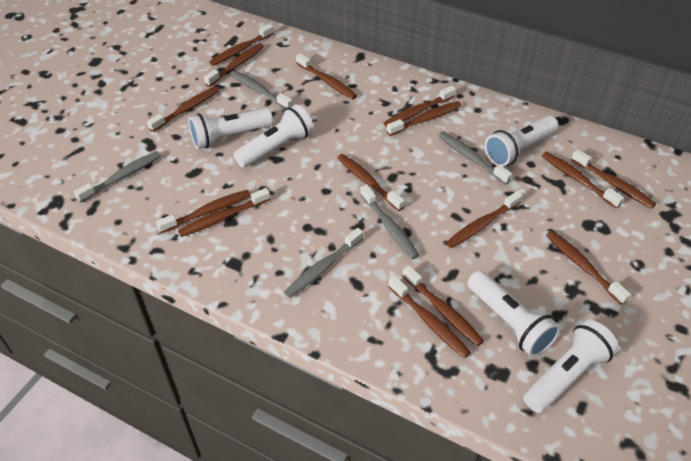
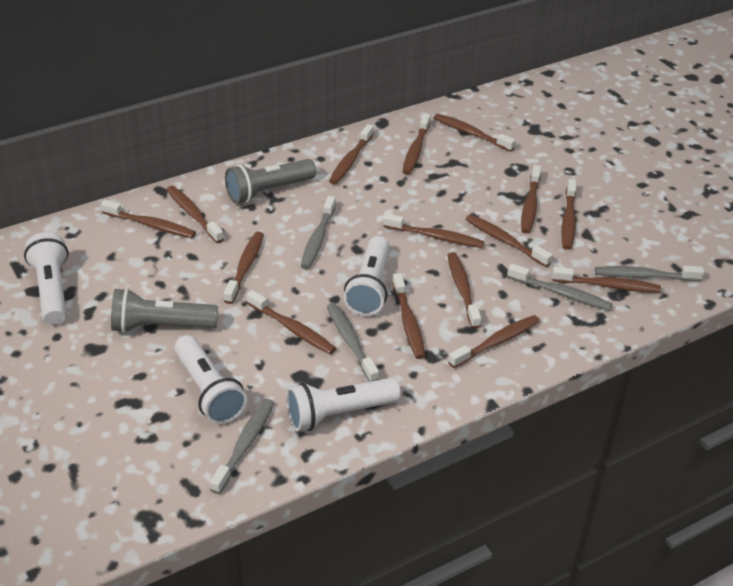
grey flashlight: none = 0 -> [111,288,218,333] [225,159,316,204] = 2
white flashlight: [188,108,273,149] [233,104,314,168] [467,270,561,357] [485,116,558,167] [523,320,619,413] = 5 -> [24,232,68,325] [175,335,247,424] [286,378,401,431] [344,236,390,316] = 4

